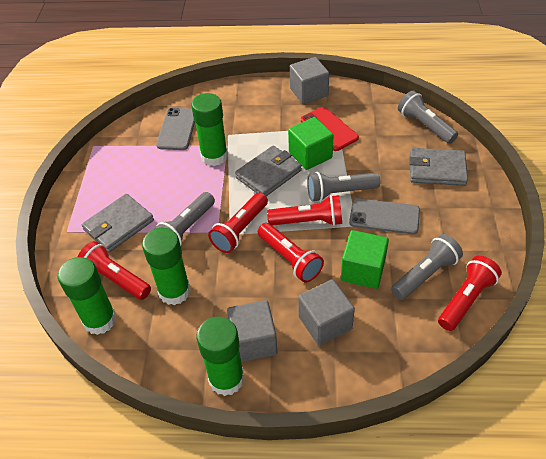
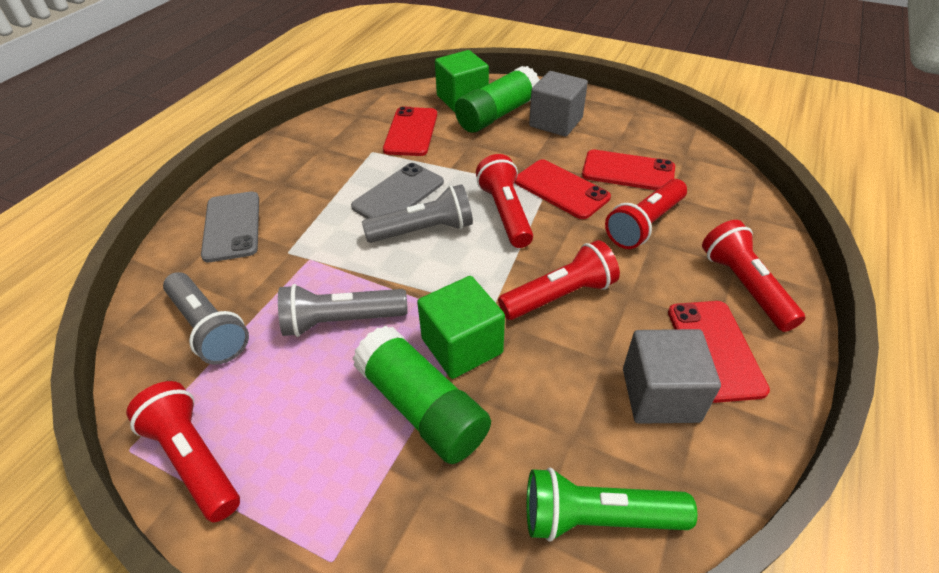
green flashlight: none = 0 -> [527,468,697,541] = 1
green glue stick: [58,257,116,335] [142,228,191,305] [191,93,228,166] [197,317,244,396] = 4 -> [352,326,491,464] [455,66,540,133] = 2
grey cube: [227,300,277,362] [290,57,329,104] [298,279,355,346] = 3 -> [529,71,588,136] [623,329,721,424] = 2
grey flashlight: [153,192,215,246] [307,172,380,202] [391,234,463,300] [398,91,458,144] = 4 -> [163,272,249,365] [278,284,408,337] [362,184,473,243] = 3
grey wallet: [81,194,154,253] [235,145,302,196] [409,148,468,186] = 3 -> none = 0
red phone: [301,107,359,151] = 1 -> [383,107,437,156] [515,159,611,219] [582,150,675,190] [668,301,770,403] = 4

